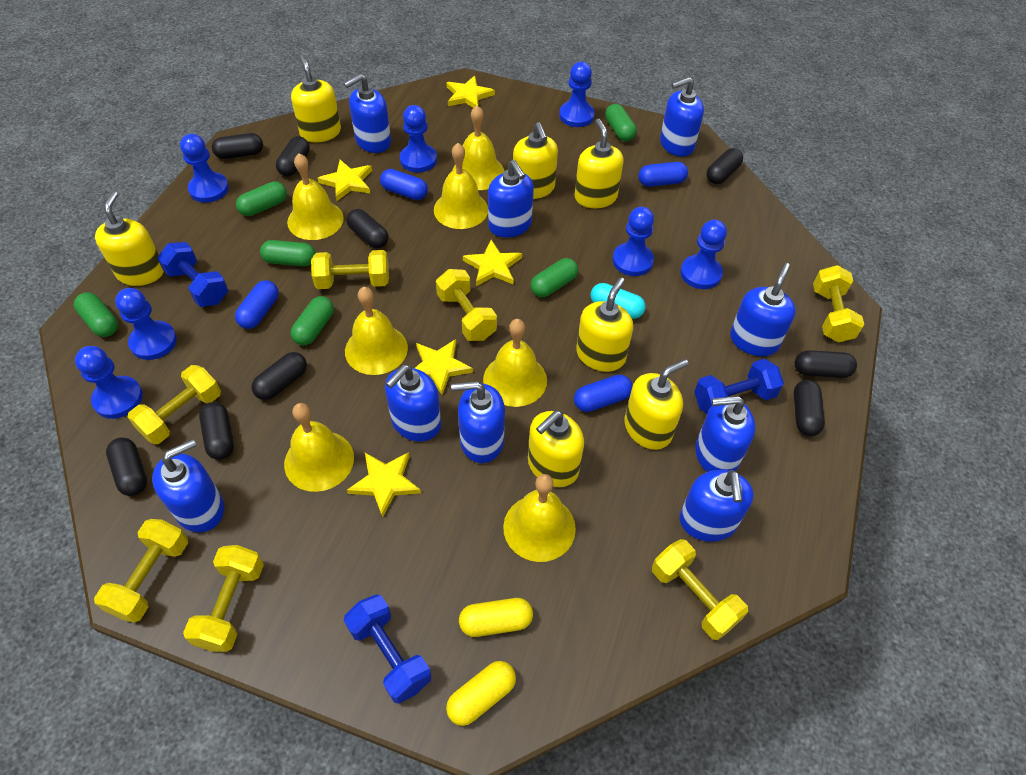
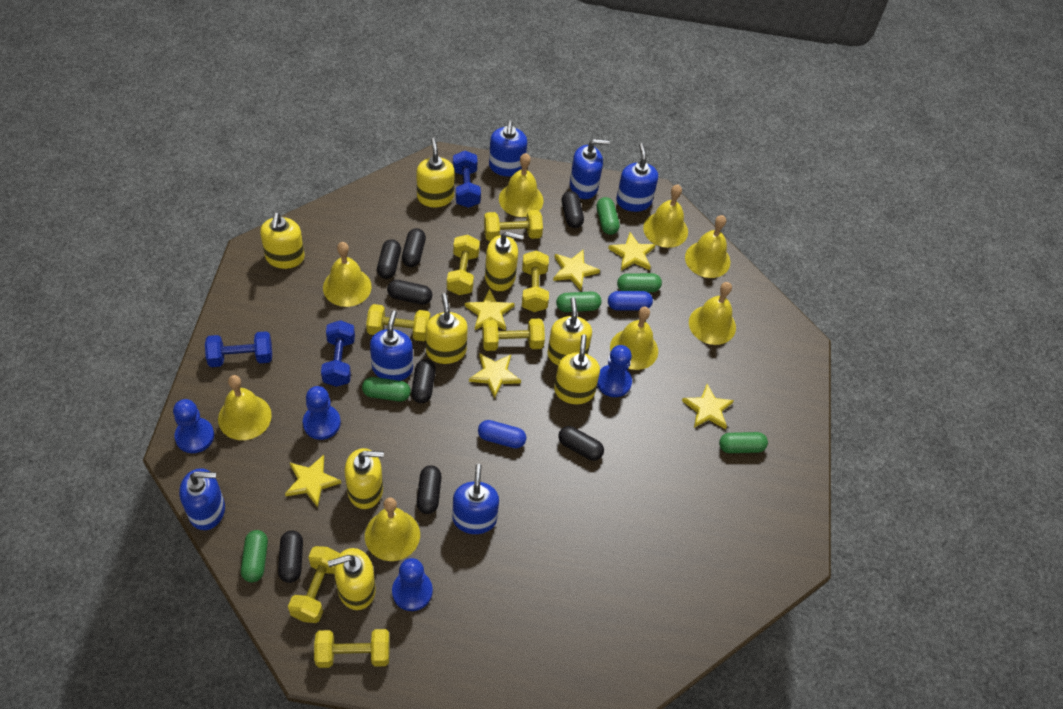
black capsule: [106,437,147,496] [199,402,234,460] [212,133,263,159] [251,352,307,400] [276,136,310,177] [346,209,389,249] [707,148,743,184] [794,380,825,436] [795,350,857,378] = 9 -> [278,531,303,583] [377,239,401,279] [387,280,432,305] [402,228,426,267] [411,359,436,403] [417,465,441,514] [558,426,604,461] [562,191,584,228] = 8
blue capsule: [235,280,279,329] [380,169,428,200] [574,374,633,412] [638,162,688,187] = 4 -> [478,420,526,449] [608,291,653,310] = 2
blue pawn: [75,346,143,419] [115,288,177,360] [180,134,229,203] [400,105,437,172] [559,62,595,127] [612,207,654,276] [680,220,727,289] = 7 -> [173,399,214,453] [303,386,341,440] [392,558,433,611] [597,345,632,397] = 4
blue soap dispenser: [152,439,224,532] [344,74,391,153] [385,365,441,442] [451,381,505,463] [488,160,534,238] [660,77,704,157] [679,470,754,542] [695,396,756,472] [730,263,796,356] = 9 -> [179,468,225,530] [370,311,413,381] [452,464,499,534] [489,121,527,176] [570,139,610,199] [616,143,658,212] = 6
turquoise capsule: [591,283,646,319] = 1 -> none = 0
yellow bell: [284,403,354,492] [287,153,344,240] [345,287,408,375] [434,143,488,229] [452,105,504,190] [483,319,547,407] [503,474,576,562] = 7 -> [218,375,272,440] [323,242,372,307] [365,497,420,561] [499,153,544,217] [610,306,658,370] [643,185,688,248] [685,215,730,278] [689,282,736,345] = 8
yellow capsule: [446,661,516,726] [459,598,533,637] = 2 -> none = 0
yellow soap dispenser: [95,191,164,286] [291,55,341,143] [513,122,558,199] [528,411,584,487] [575,119,624,208] [576,277,633,372] [625,359,689,450] = 7 -> [260,212,305,269] [328,548,376,610] [344,448,384,509] [416,138,455,207] [426,293,468,364] [485,231,523,291] [548,297,592,365] [554,334,600,404] = 8
yellow star: [318,160,372,201] [347,452,421,518] [415,339,473,395] [446,76,495,108] [463,240,522,286] = 5 -> [285,455,341,508] [465,289,515,330] [469,354,521,398] [553,250,600,290] [608,232,656,271] [682,384,734,429] = 6

